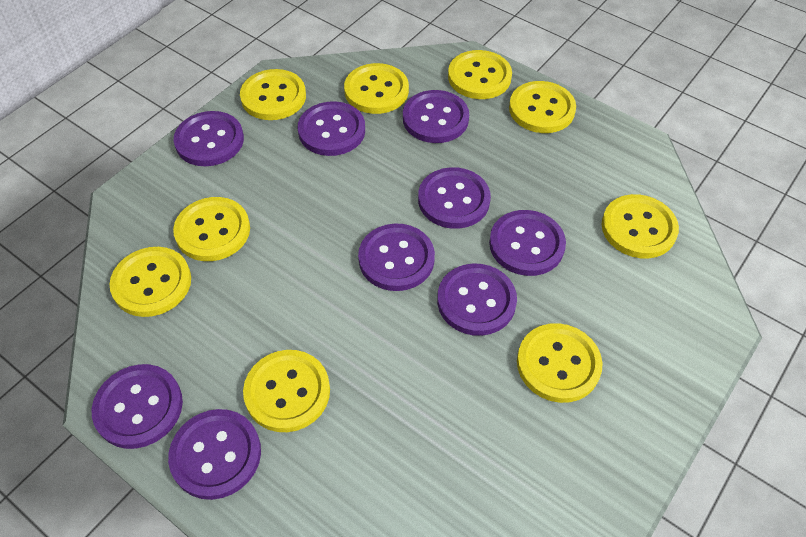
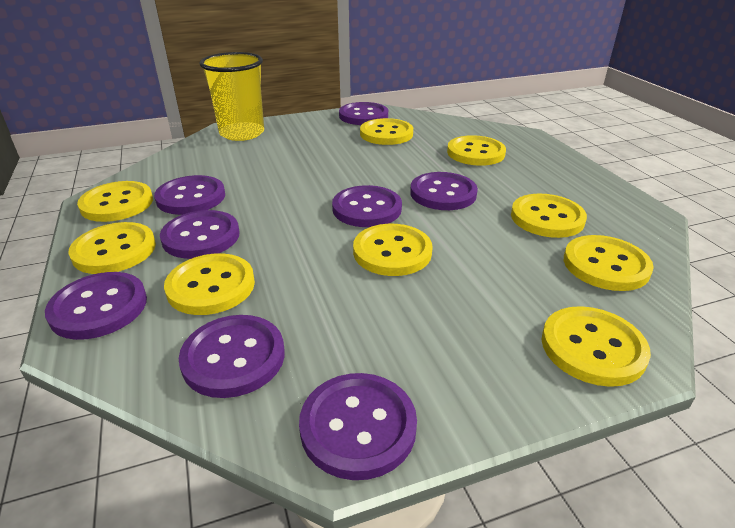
purple button: [92,364,183,449] [168,409,261,500] [174,111,244,166] [298,101,365,156] [358,224,435,291] [403,90,469,143] [418,167,491,229] [437,264,517,336] [489,210,566,276] = 9 -> [45,272,147,340] [154,175,225,215] [160,210,239,259] [179,315,285,398] [299,373,417,480] [332,185,402,227] [339,102,388,125] [410,172,478,210] = 8
yellow cup: none = 0 -> [199,52,264,141] = 1

